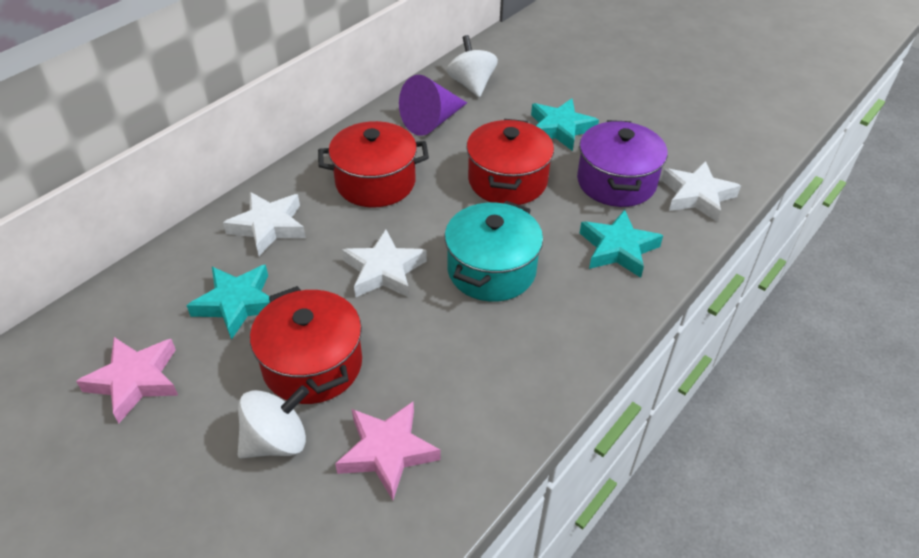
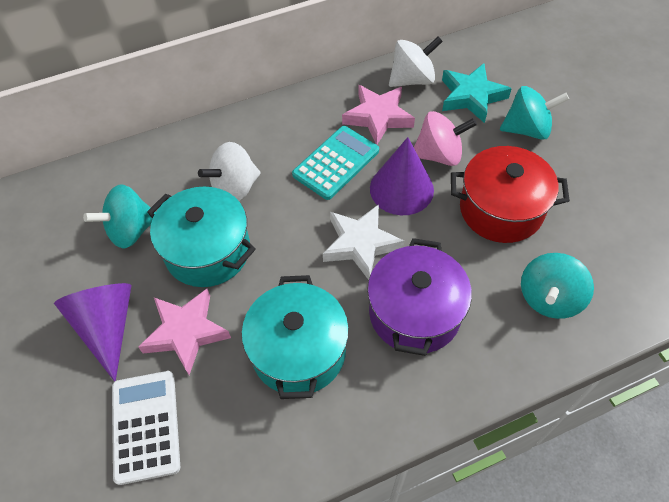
pink spinning top: none = 0 -> [414,111,477,166] = 1
purple cone: [399,75,467,136] = 1 -> [54,283,132,382] [370,137,434,215] = 2
red pot: [250,286,362,404] [318,121,429,207] [466,119,554,205] = 3 -> [451,146,570,243] = 1
turquoise calculator: none = 0 -> [292,126,379,200] = 1
turquoise pot: [445,201,543,302] = 1 -> [147,187,256,287] [241,275,349,399] = 2
turquoise spinning top: none = 0 -> [83,184,156,248] [500,86,569,140] [521,253,594,319] = 3
turquoise star: [186,264,270,340] [531,98,599,151] [580,210,663,278] = 3 -> [442,63,512,123] = 1
white calculator: none = 0 -> [112,371,180,485] = 1
white star: [223,192,306,256] [342,229,427,298] [661,161,741,222] = 3 -> [323,204,404,280] = 1

